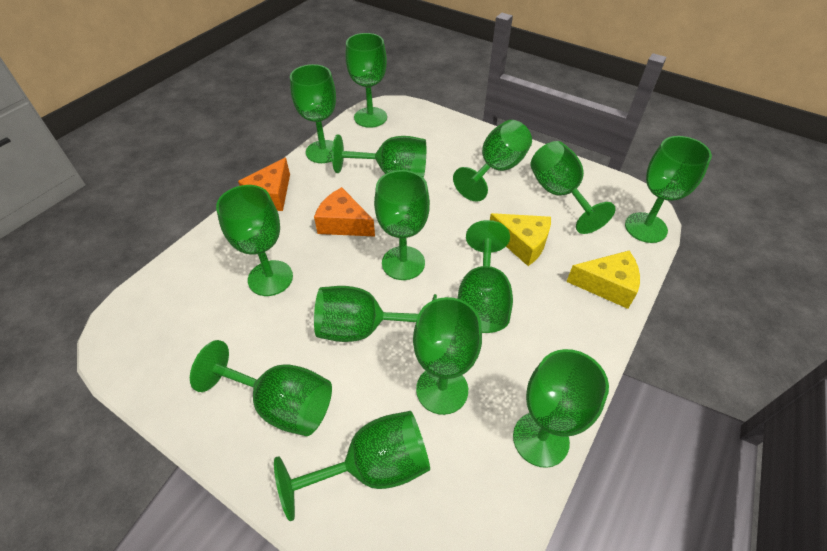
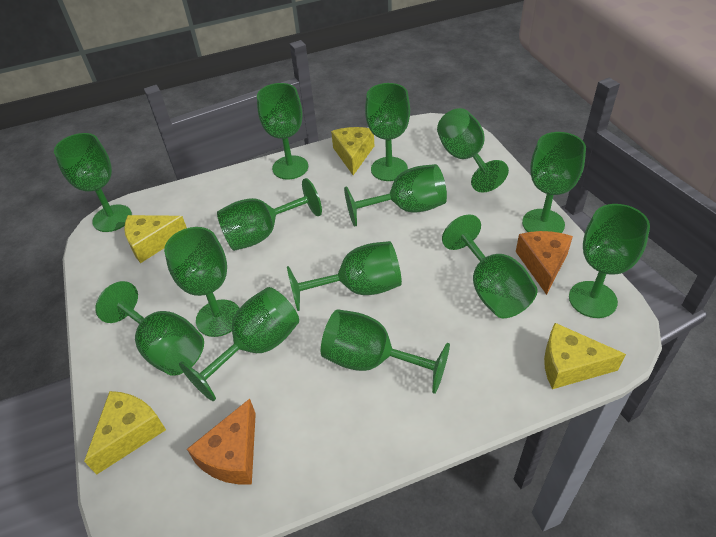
yellow cheese: [490,213,551,266] [566,251,640,309] = 2 -> [84,391,166,475] [124,215,187,263] [331,127,374,175] [544,323,626,389] = 4

